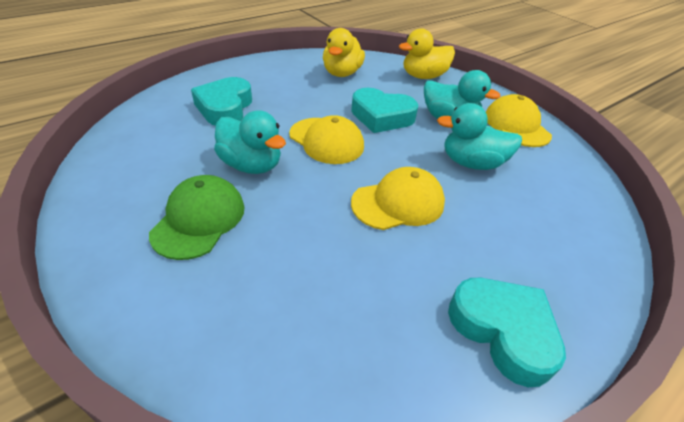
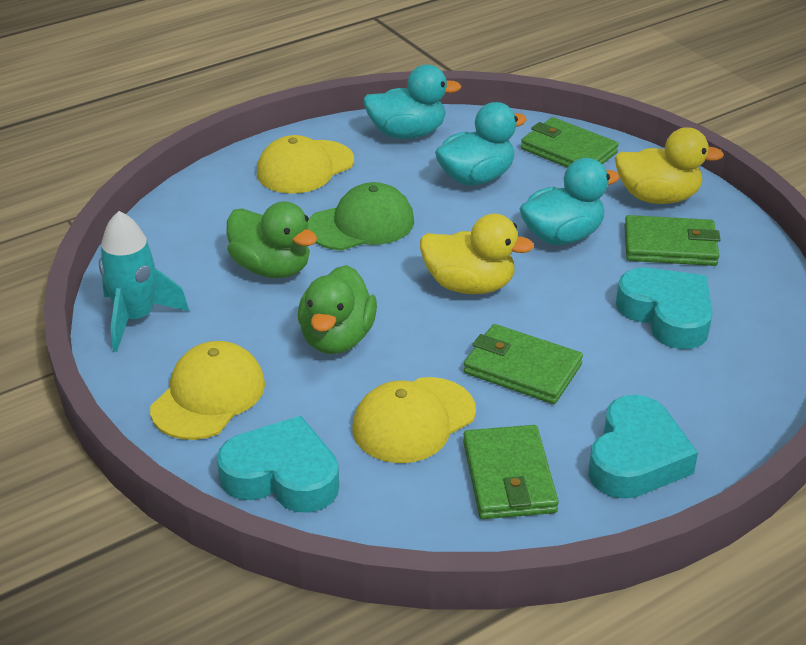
green duck: none = 0 -> [227,201,317,278] [298,265,377,354] = 2
green wallet: none = 0 -> [463,425,559,519] [464,324,583,404] [521,117,619,168] [624,215,721,266] = 4
turquoise rocket: none = 0 -> [99,211,189,352] = 1

